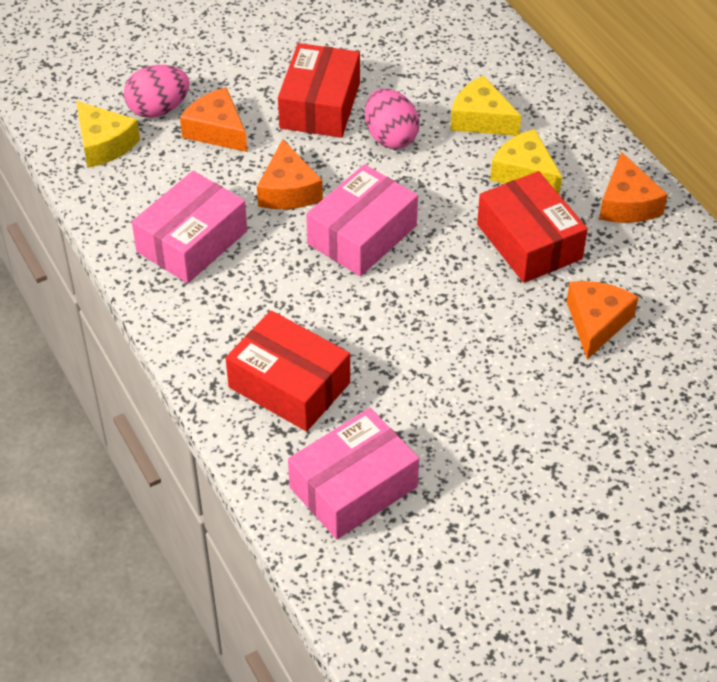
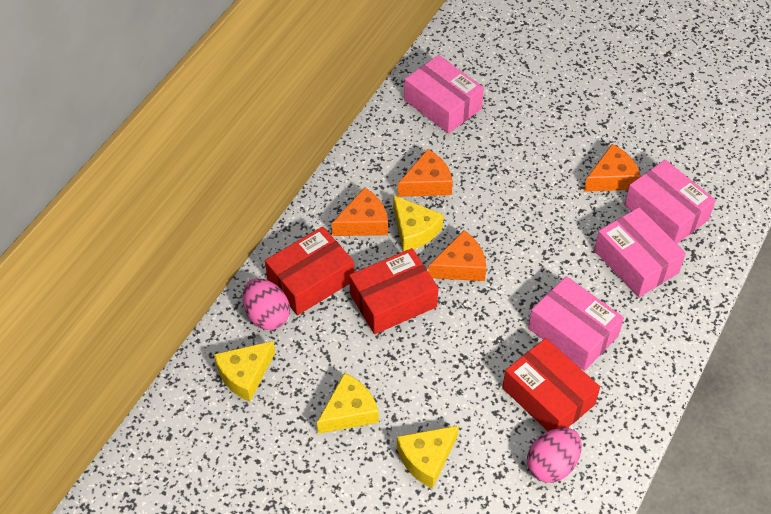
pink box: [132,171,247,283] [288,408,419,539] [306,164,418,276] = 3 -> [404,55,484,134] [528,276,624,371] [594,207,686,297] [624,160,716,244] = 4
yellow cheese: [76,101,140,168] [450,75,521,136] [490,129,562,195] = 3 -> [214,341,275,402] [317,373,379,434] [393,195,444,252] [397,425,459,489] = 4

